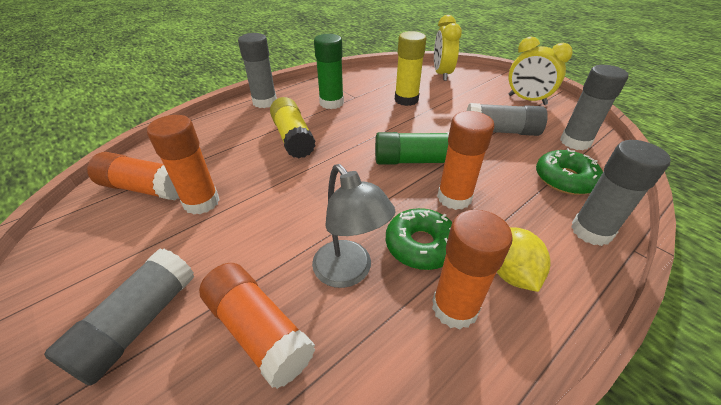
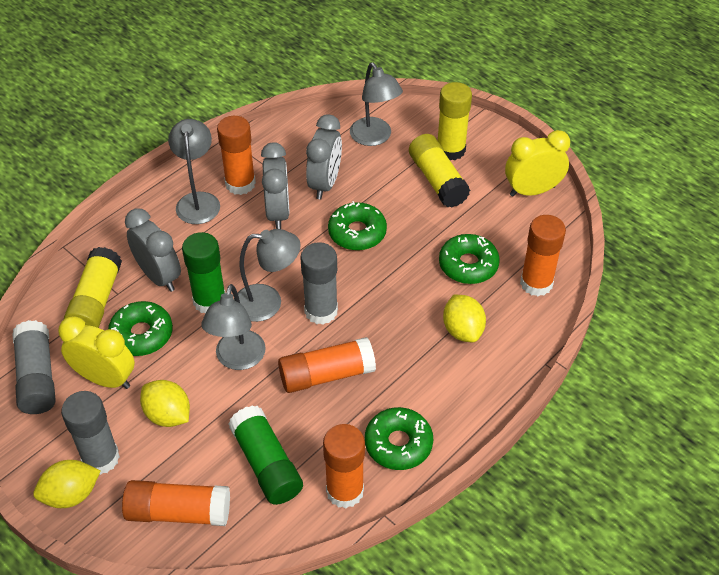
green donut: [386,208,452,270] [536,148,603,195] = 2 -> [108,301,173,356] [328,201,387,251] [365,407,433,470] [439,234,500,284] = 4
grey clock: none = 0 -> [125,208,181,292] [261,143,290,229] [306,114,342,199] = 3
grey glue stick: [44,248,195,385] [238,33,277,108] [467,103,548,136] [560,65,629,150] [571,140,671,246] = 5 -> [12,320,56,414] [61,391,120,475] [300,242,338,325] = 3
grey lamp: [312,164,396,288] = 1 -> [168,119,220,224] [201,284,266,370] [234,229,301,322] [350,62,403,146] = 4
yellow glue stick: [270,97,315,158] [395,31,426,106] = 2 -> [64,247,122,328] [409,134,470,208] [438,82,472,160] = 3
yellow lemon: [497,227,550,292] = 1 -> [33,460,101,508] [140,380,190,427] [443,295,486,342] = 3

